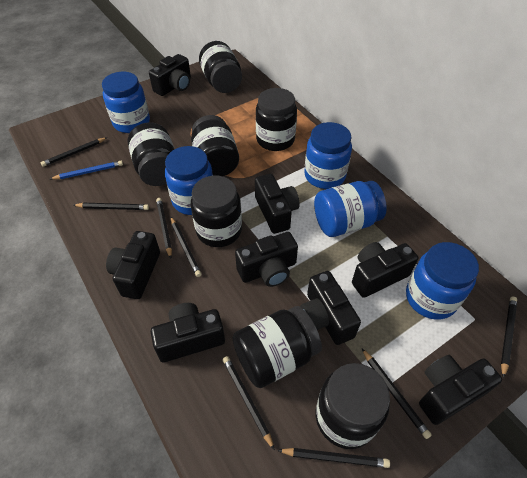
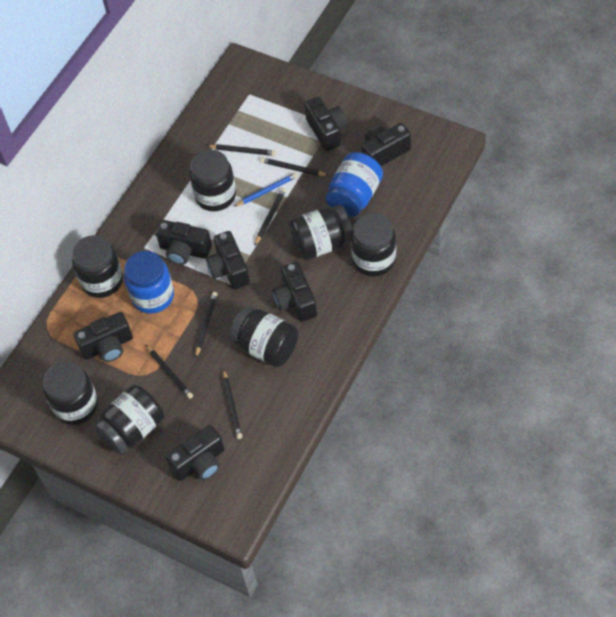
black camera: [106,231,160,299] [149,54,191,96] [151,303,225,363] [235,232,298,287] [255,174,300,234] [300,271,361,345] [352,242,418,298] [419,355,502,425] = 8 -> [73,312,133,362] [156,220,212,265] [165,425,224,481] [206,231,250,289] [273,262,317,322] [304,97,347,151] [361,123,411,166] = 7
black pencil: [41,137,108,167] [73,203,149,210] [156,198,172,259] [171,217,202,277] [222,356,275,450] [277,448,390,468] [362,349,431,439] [501,297,517,378] = 8 -> [146,345,193,399] [195,292,217,358] [208,144,276,156] [223,369,242,439] [255,188,286,245] [261,157,329,176] = 6
blue jar: [102,72,150,133] [165,146,213,215] [304,122,352,189] [314,181,387,237] [406,242,479,320] = 5 -> [124,251,174,314] [326,152,383,217] = 2

